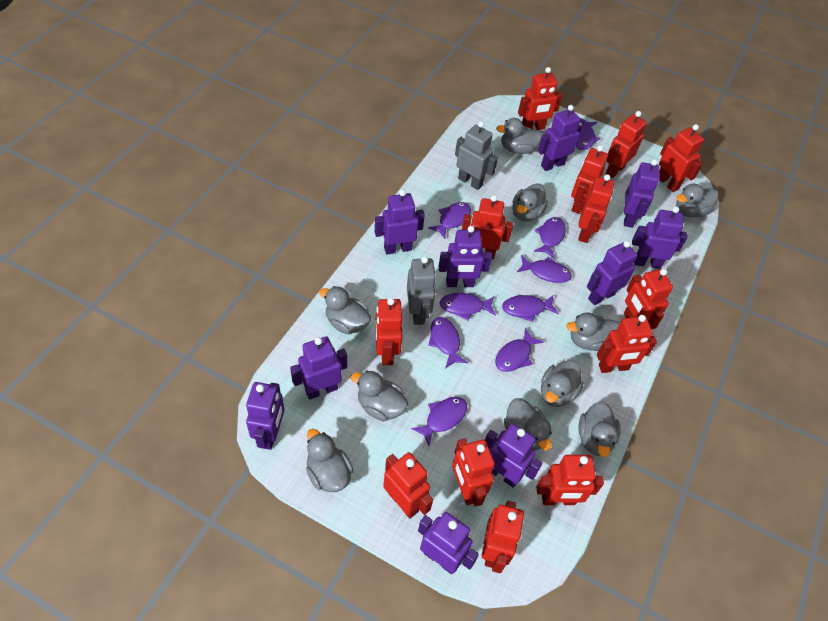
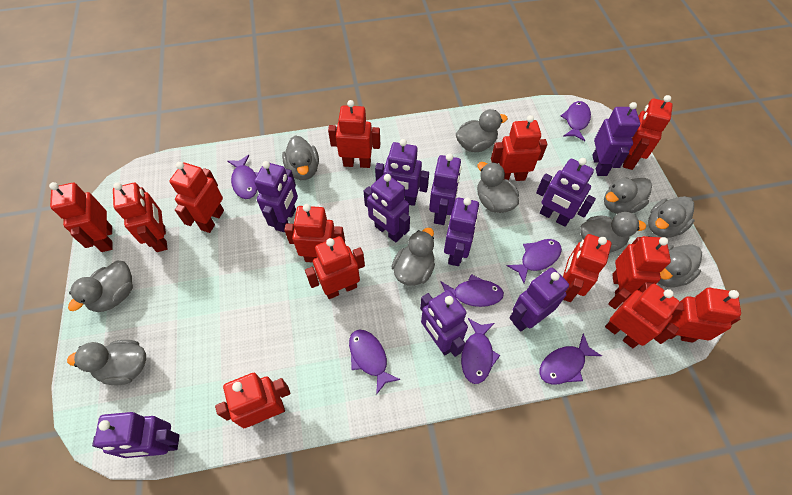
grey robot: [407,256,436,325] [455,121,498,190] = 2 -> none = 0
purple fish: [411,397,467,446] [428,202,471,239] [428,317,468,369] [440,293,496,320] [495,328,544,372] [502,295,559,322] [517,255,572,283] [534,217,566,259] [576,117,600,150] = 9 -> [227,155,258,199] [349,329,401,395] [441,274,504,307] [461,318,500,384] [507,239,562,283] [540,334,602,384] [561,101,591,141] = 7

